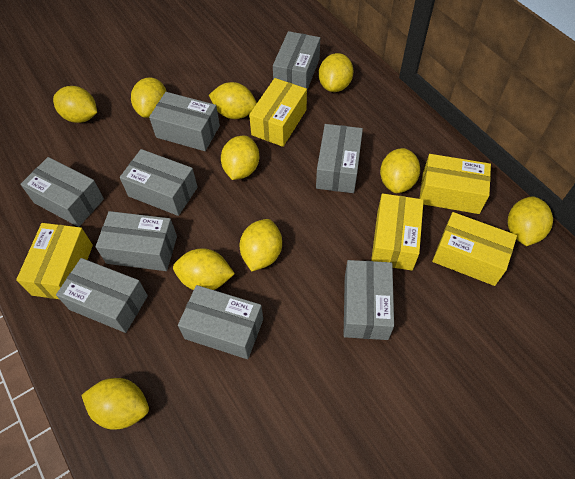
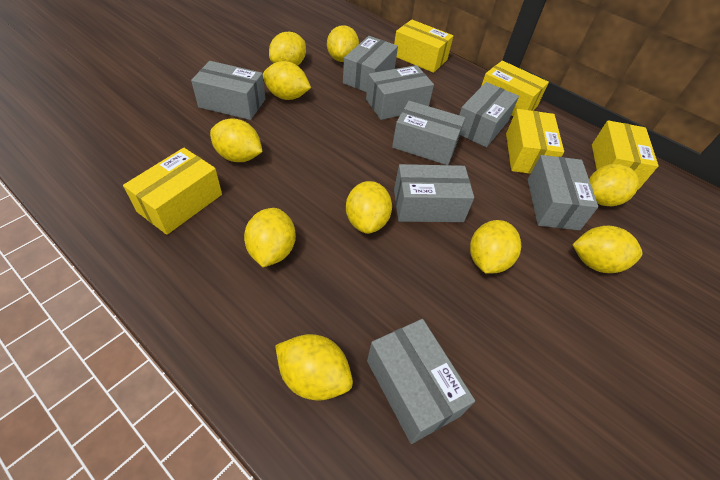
grey box: [20,157,104,227] [56,258,148,333] [95,211,177,271] [120,149,198,216] [149,92,220,151] [178,285,263,359] [273,31,320,90] [316,124,363,193] [343,260,394,340] = 9 -> [191,61,265,120] [343,36,398,92] [366,65,434,120] [367,319,475,444] [392,101,465,165] [394,164,474,222] [459,82,519,148] [528,155,598,230] = 8

